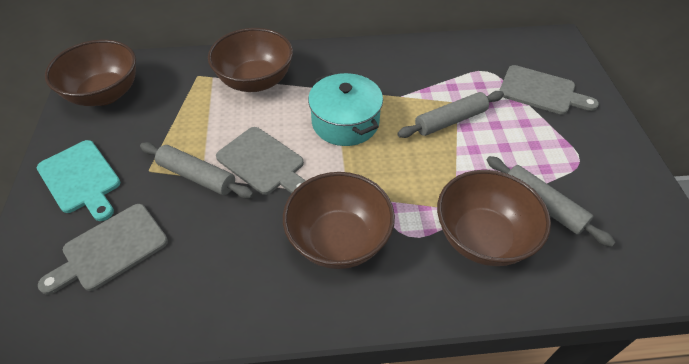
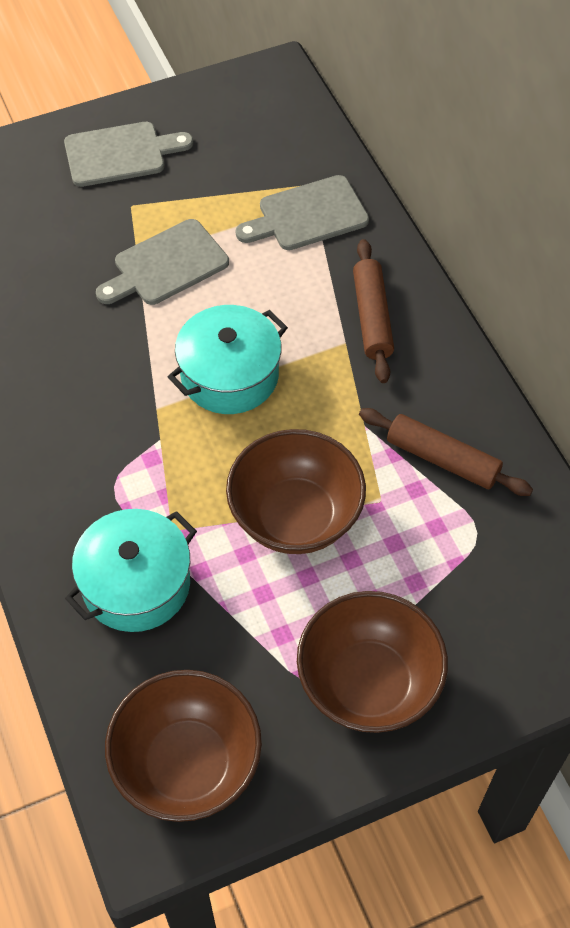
brown bowl: [45,40,136,106] [208,28,293,92] [283,172,395,269] [437,170,551,266] = 4 -> [105,670,262,822] [226,429,366,554] [297,591,448,733] = 3
brown rolling pin: none = 0 -> [353,239,394,383] [359,408,533,496] = 2
grey rolling pin: [140,142,254,199] [397,91,504,138] [487,156,616,247] = 3 -> none = 0
turquoise cutting board: [37,140,120,221] = 1 -> none = 0
turquoise pot: [308,73,383,146] = 1 -> [65,509,197,632] [168,305,288,414] = 2

